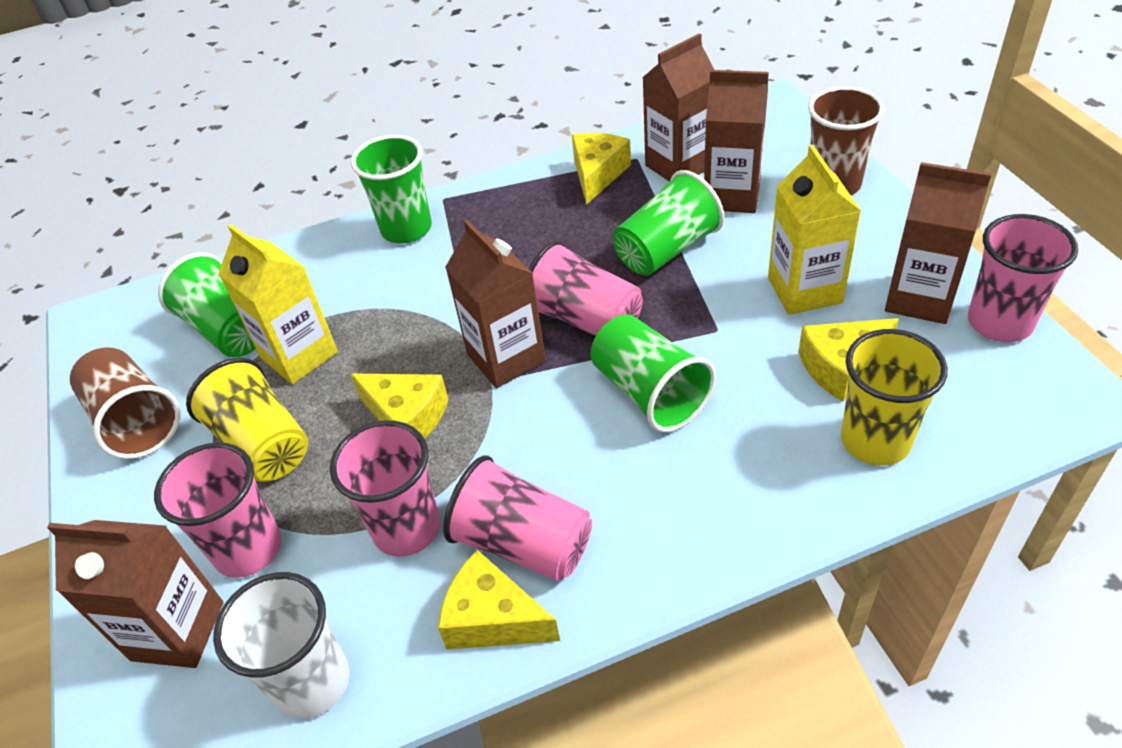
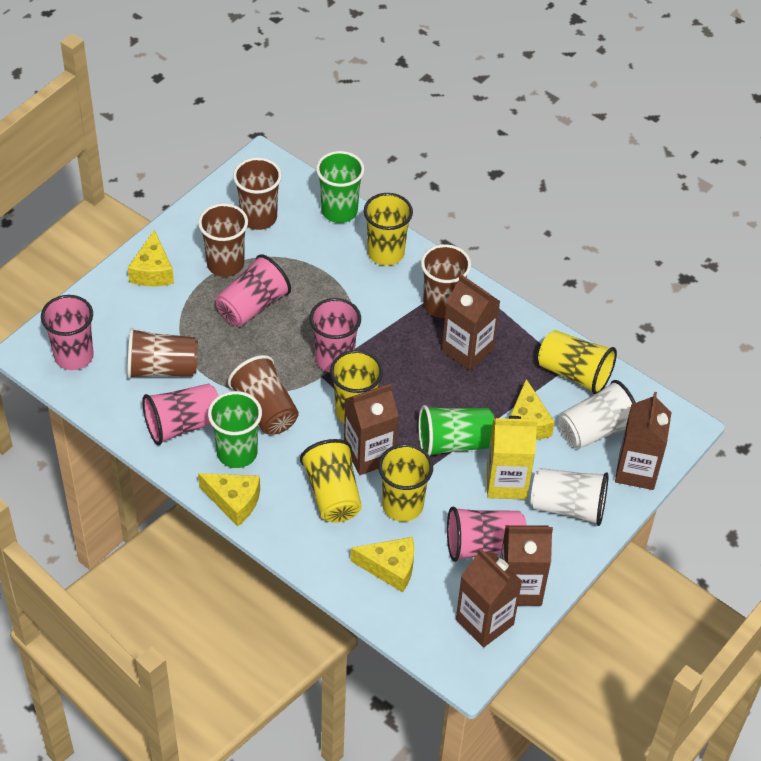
brown cup: [70,347,181,459] [808,86,884,195] = 2 -> [127,328,198,379] [198,203,248,277] [228,355,299,435] [233,157,282,230] [421,244,471,318] = 5
green cup: [158,252,256,357] [351,135,432,244] [590,314,716,432] [613,170,724,276] = 4 -> [208,391,262,468] [316,151,365,223] [419,405,495,456] = 3
white cup: [213,572,350,719] = 1 -> [531,468,609,526] [559,380,636,449] = 2
yellow carton: [218,224,338,385] [768,144,861,315] = 2 -> [487,416,537,500] = 1
yellow cup: [186,358,308,482] [841,329,948,465] = 2 -> [300,439,362,523] [330,350,383,423] [364,193,413,266] [378,444,433,522] [538,330,617,395] = 5

